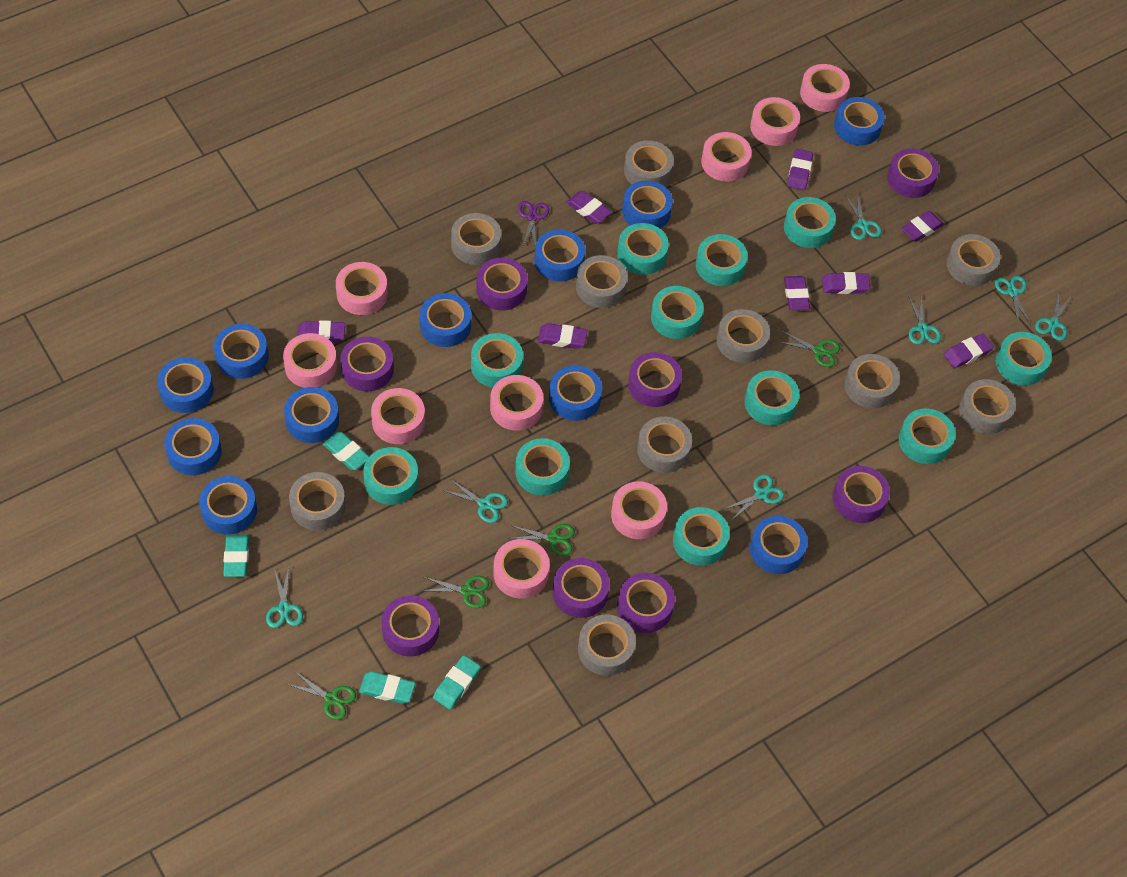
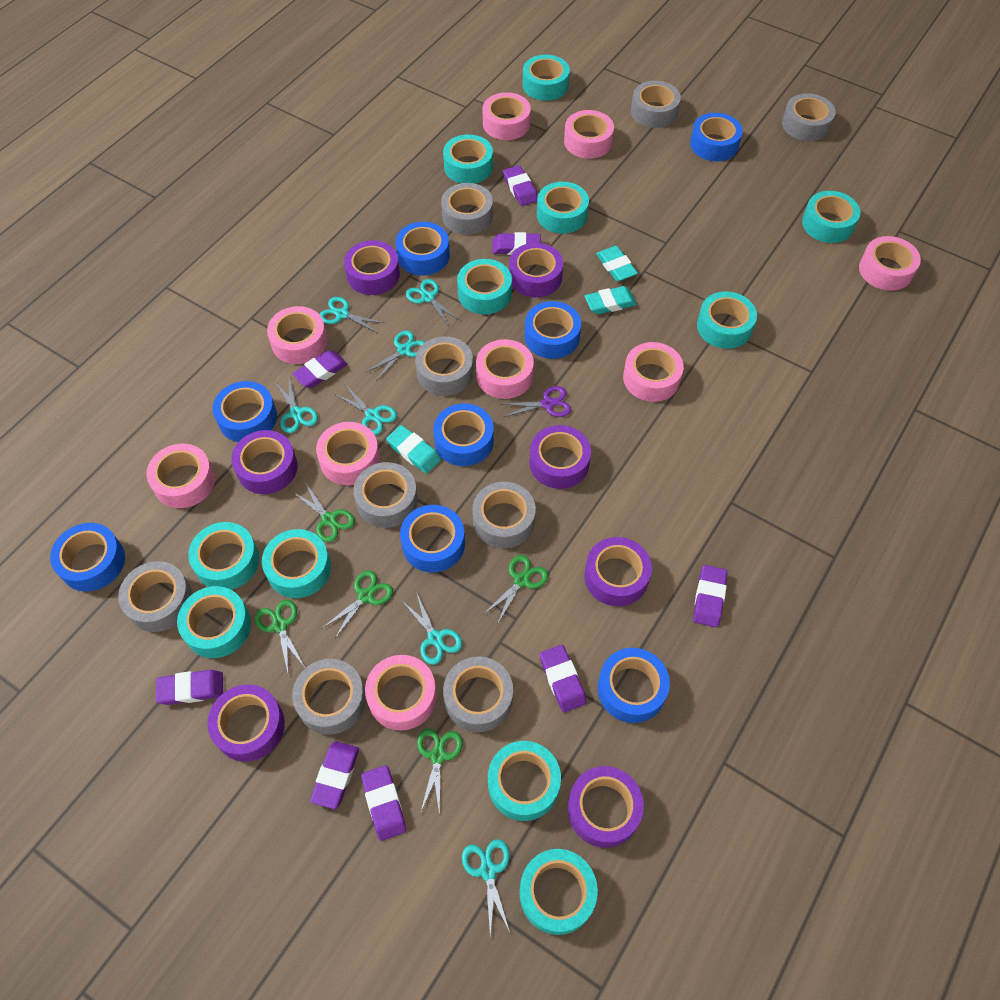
blue tape: [157,357,213,413] [164,418,222,475] [199,476,257,535] [214,324,269,379] [284,387,339,443] [420,293,471,347] [534,229,585,282] [549,365,602,421] [622,181,673,228] [750,516,808,574] [834,97,885,145] = 11 -> [50,523,125,592] [213,381,277,442] [396,222,450,275] [400,505,465,573] [433,403,494,466] [525,301,581,359] [598,648,670,723] [690,113,743,161] = 8
green scissors: [287,671,356,720] [421,576,489,608] [508,524,575,555] [779,331,840,367] = 4 -> [255,600,304,672] [293,484,355,542] [322,570,393,640] [417,729,463,816] [484,555,548,623] = 5
grey tape: [289,472,346,530] [451,213,501,265] [576,255,628,308] [578,614,636,676] [624,140,674,186] [637,417,692,473] [717,309,770,363] [845,354,900,409] [946,234,1000,286] [959,379,1016,434] = 10 -> [118,561,193,632] [292,659,366,735] [353,462,418,528] [415,336,473,396] [441,183,493,235] [443,656,513,732] [472,482,536,548] [631,81,681,128] [782,93,836,141] = 9
purple tape: [340,336,394,391] [382,595,439,657] [476,258,528,310] [552,558,610,618] [617,573,675,633] [628,352,682,407] [832,466,890,523] [887,148,939,198] = 8 -> [207,685,285,762] [232,430,298,494] [344,240,400,295] [509,243,563,298] [529,425,591,489] [568,766,644,848] [584,537,652,606] = 7
turquoise eraser: [223,535,249,577] [323,432,369,470] [359,671,415,704] [433,655,481,709] = 4 -> [386,425,441,474] [585,286,637,314] [596,246,638,281] = 3

